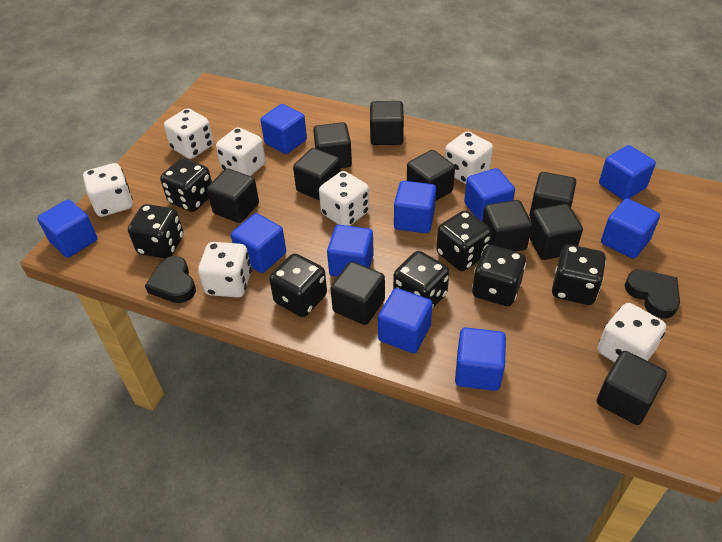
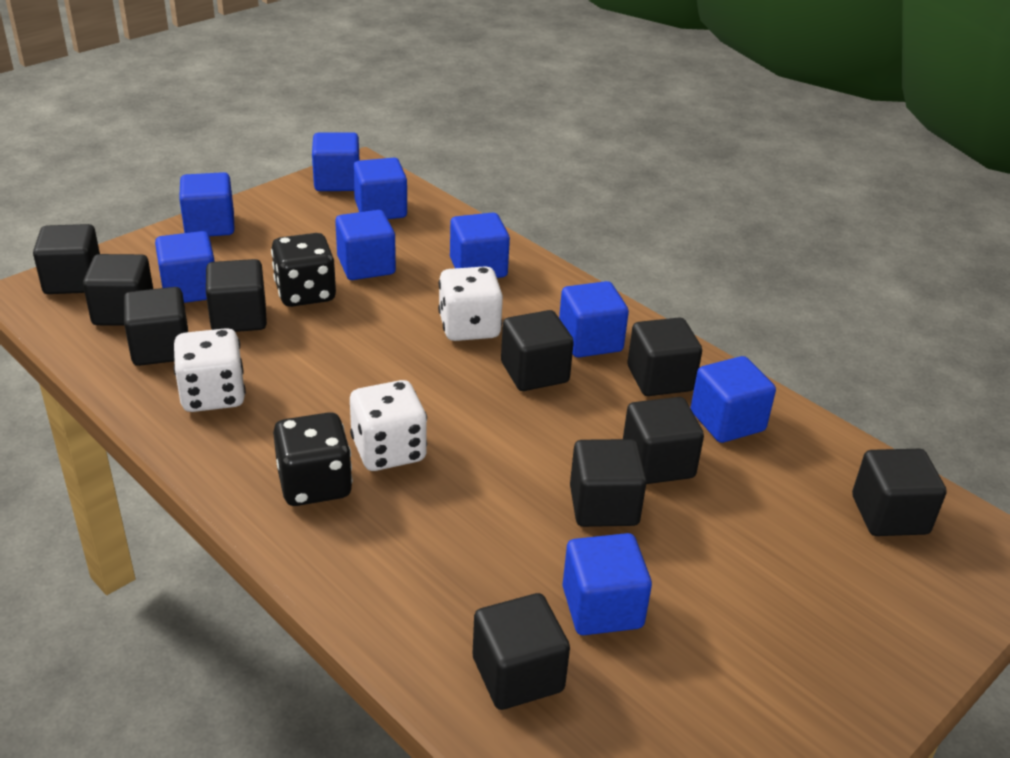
black dice: [128,204,184,259] [160,158,212,212] [269,254,327,317] [393,251,449,309] [436,210,492,271] [472,245,526,306] [552,244,606,305] = 7 -> [271,233,336,307] [273,412,353,506] = 2
black heart: [145,256,196,303] [625,270,680,318] = 2 -> none = 0
blue cube: [37,199,98,258] [231,213,286,273] [260,104,307,154] [327,225,374,277] [378,288,433,353] [394,181,436,233] [455,327,506,391] [464,168,515,221] [599,145,656,200] [601,198,660,259] = 10 -> [155,231,215,303] [179,172,234,236] [312,132,360,191] [335,210,396,280] [353,158,407,219] [450,213,510,278] [559,281,629,358] [562,533,652,635] [690,356,776,443] = 9
white dice: [83,163,133,217] [164,108,213,159] [198,242,252,298] [216,128,266,176] [319,171,369,226] [445,131,493,184] [598,303,666,362] = 7 -> [174,328,246,412] [350,380,427,471] [438,266,503,341] = 3

